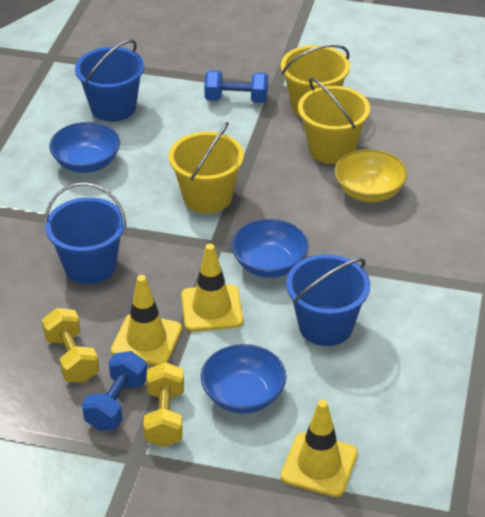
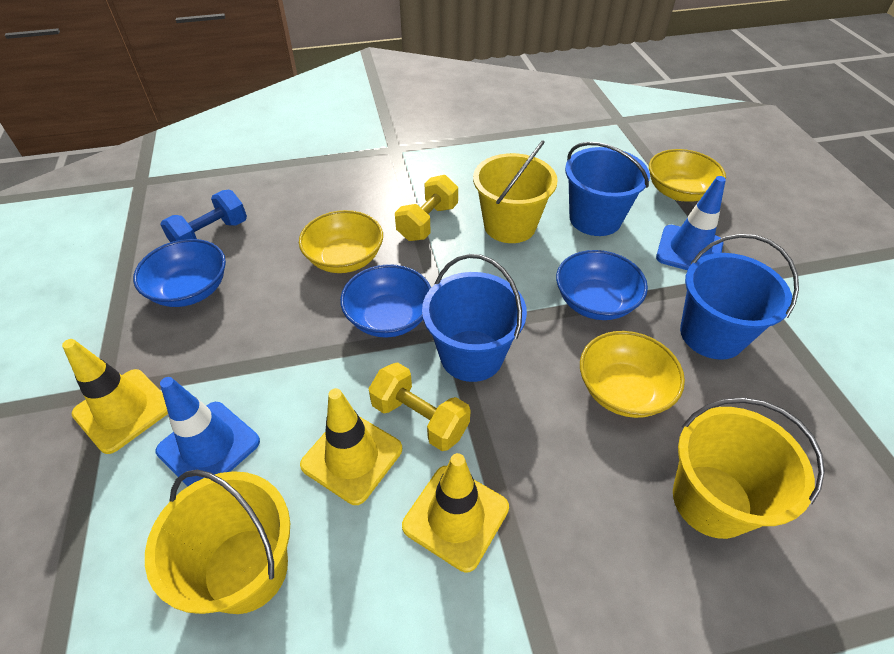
blue dumbbell: [82,351,147,431] [204,70,268,103] = 2 -> [160,190,247,242] = 1
blue traffic cone: none = 0 -> [156,377,260,486] [656,176,726,270] = 2
yellow bowl: [335,149,408,202] = 1 -> [299,210,383,273] [580,331,685,418] [649,149,726,202] = 3

